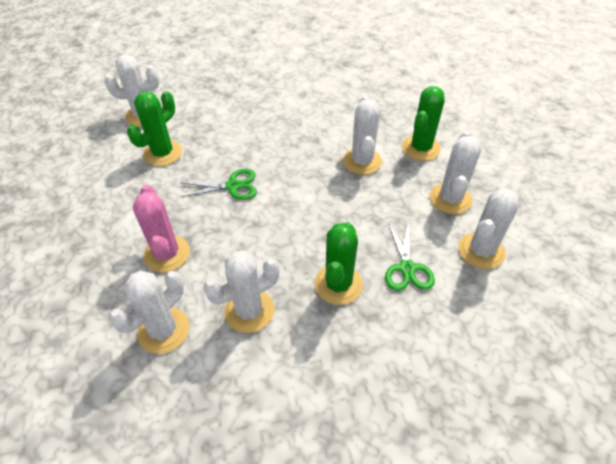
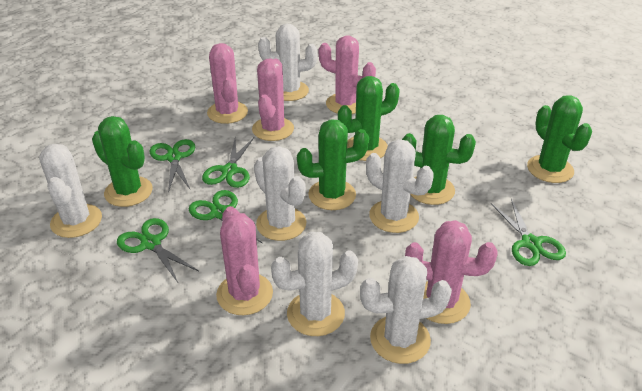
green cactus: [127,91,182,166] [314,222,363,305] [402,86,445,161] = 3 -> [92,116,153,207] [297,119,369,210] [338,76,400,161] [402,115,476,205] [527,95,592,183] = 5
green scissors: [181,169,257,200] [385,221,435,291] = 2 -> [117,218,199,282] [150,139,195,193] [189,190,262,243] [202,138,254,188] [491,199,566,266] = 5
pink cactus: [132,185,190,273] = 1 -> [207,43,248,124] [216,206,273,315] [252,58,294,141] [319,36,376,114] [405,220,498,324] = 5

